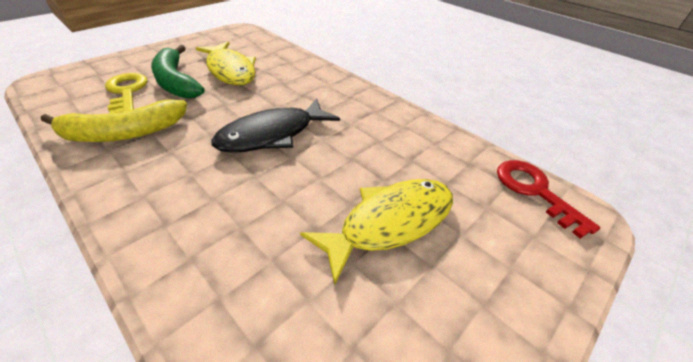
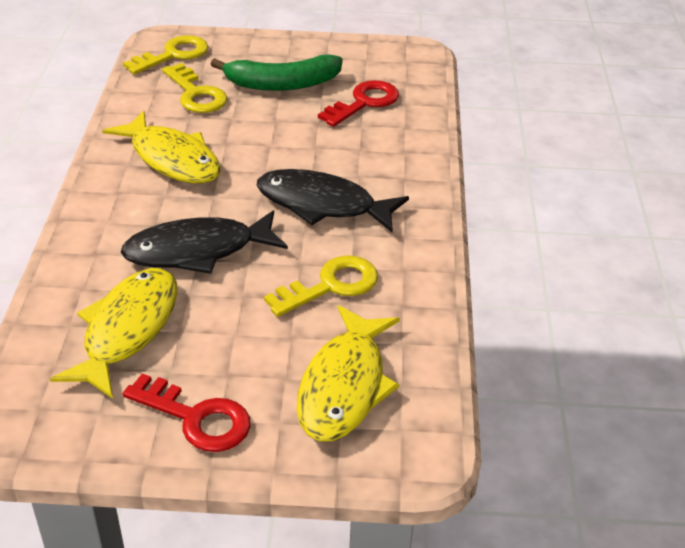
black fish: [211,98,340,153] = 1 -> [121,210,288,274] [256,169,409,232] = 2
red key: [497,160,600,239] = 1 -> [123,373,251,452] [318,80,399,127] = 2
yellow banana: [41,99,187,142] = 1 -> none = 0
yellow fish: [196,42,256,86] [300,179,453,285] = 2 -> [50,268,177,399] [102,111,221,184] [297,305,400,441] = 3
yellow key: [105,73,147,113] = 1 -> [123,35,209,75] [162,63,227,113] [264,255,378,317] = 3

